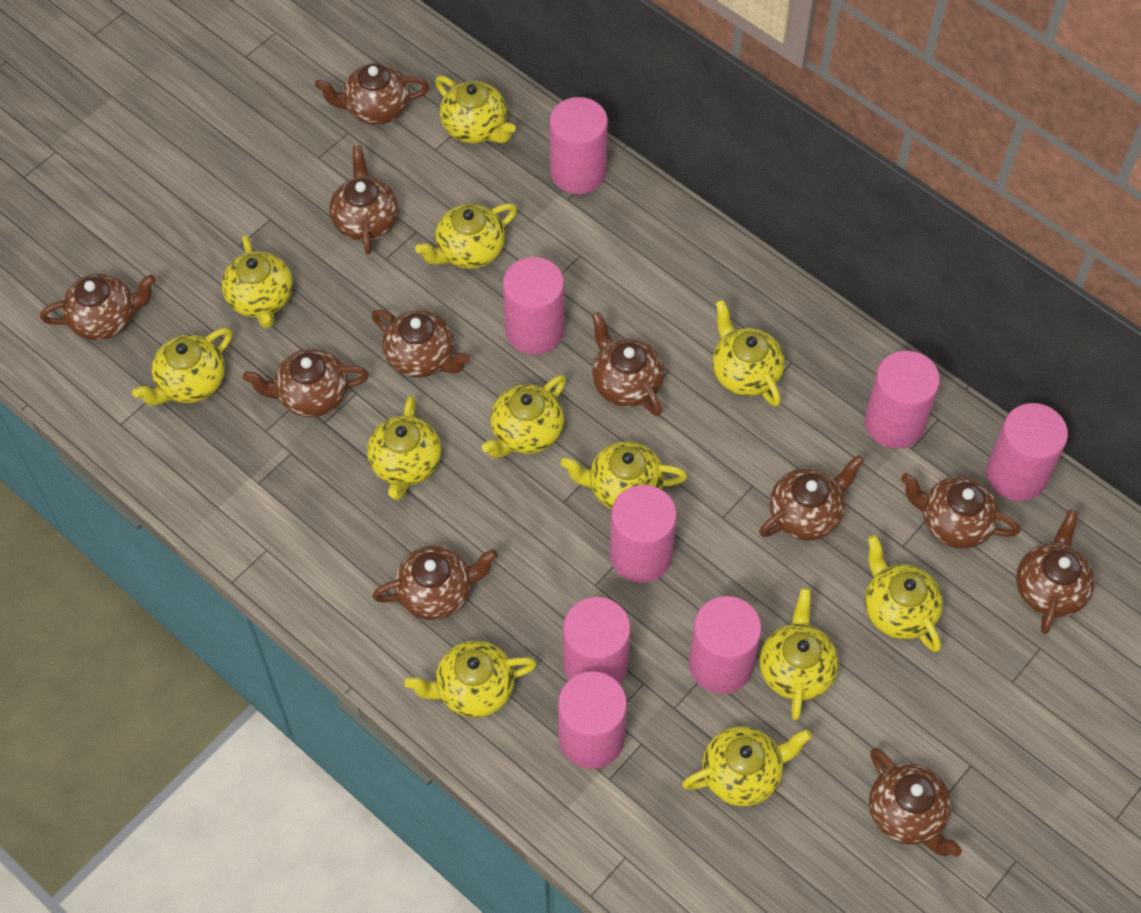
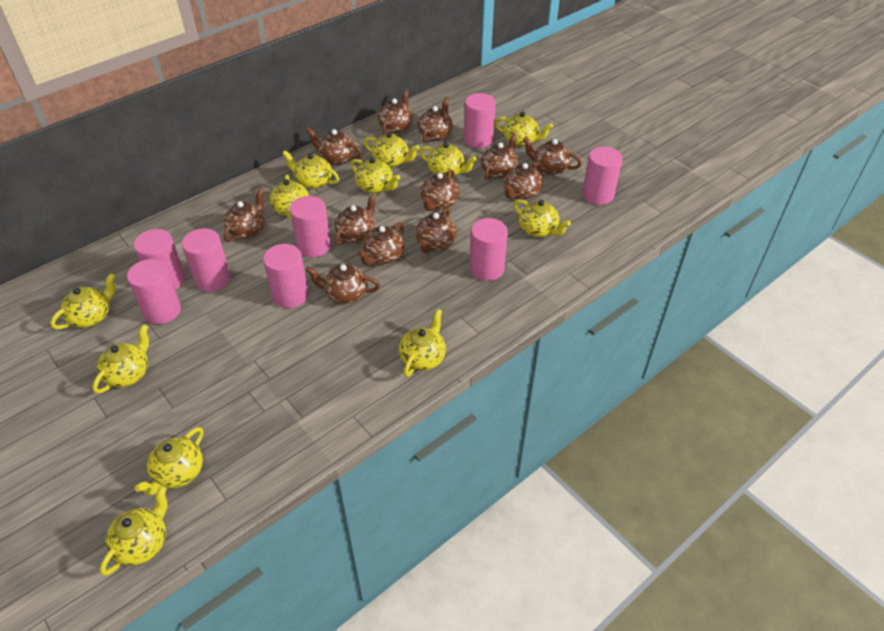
brown teapot: [40,274,156,340] [243,349,369,417] [315,63,429,125] [329,145,399,255] [371,310,470,378] [372,546,498,620] [592,312,664,416] [759,455,864,541] [869,748,962,857] [901,473,1020,549] [1016,510,1095,634] = 11 -> [224,188,265,242] [306,128,362,165] [306,264,380,304] [334,193,376,245] [357,222,404,265] [378,89,413,134] [416,208,457,254] [418,97,453,142] [420,170,460,211] [481,133,518,180] [504,162,543,200] [523,137,582,175] = 12

